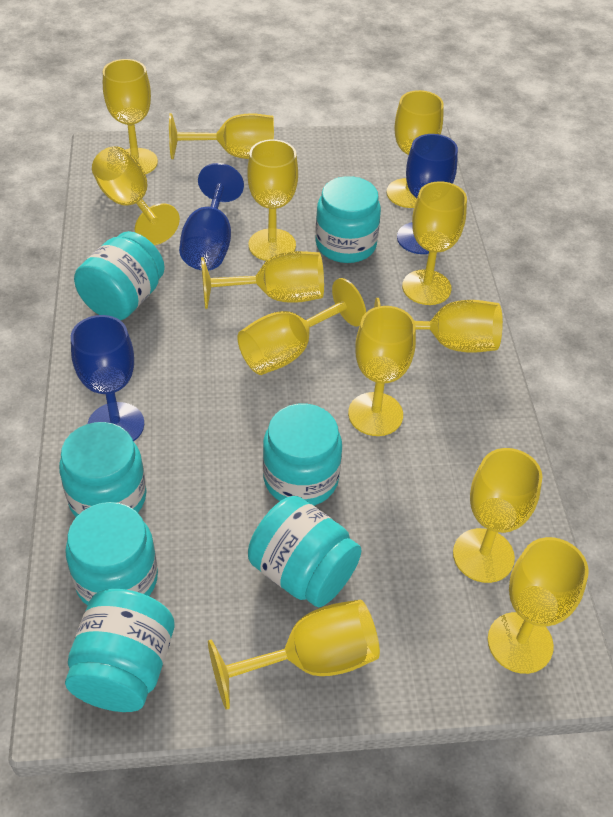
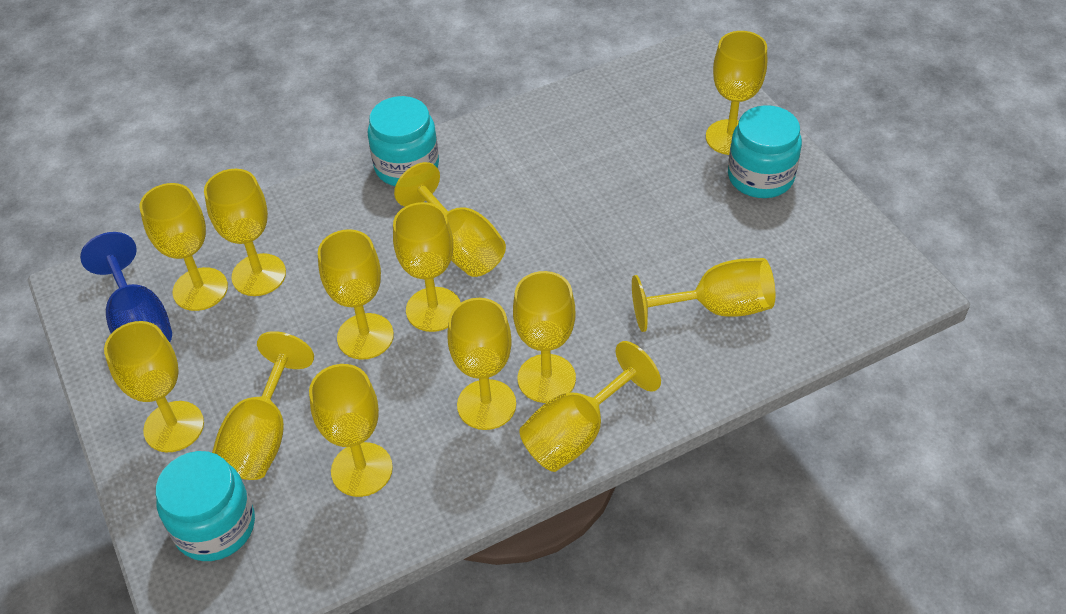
blue goblet: [71,315,144,442] [179,163,244,270] [397,134,458,254] = 3 -> [80,232,172,342] = 1
turquoise jar: [59,422,147,517] [65,502,158,606] [65,589,175,712] [74,231,165,320] [248,496,362,607] [263,404,342,506] [315,176,381,263] = 7 -> [156,451,255,561] [368,96,439,186] [728,105,802,198] = 3

